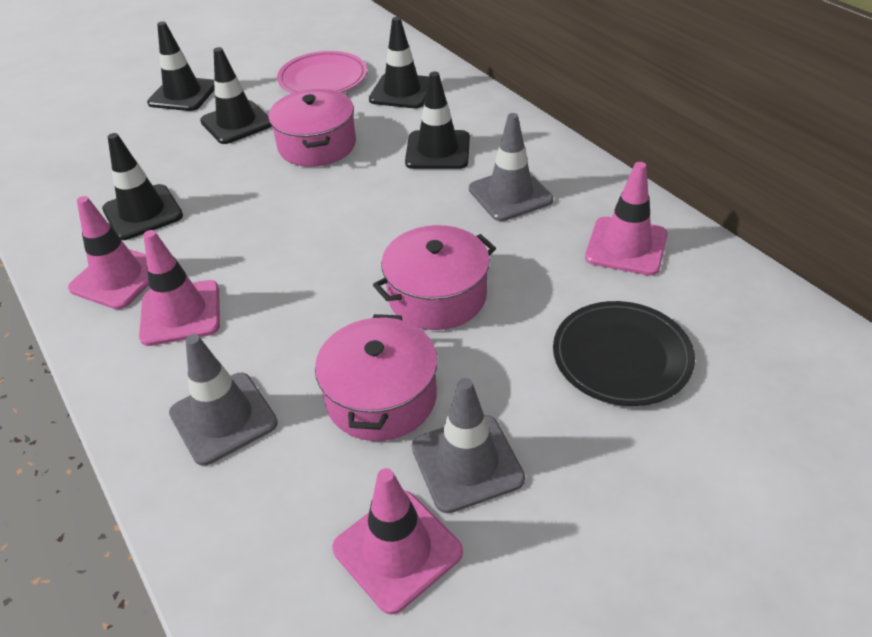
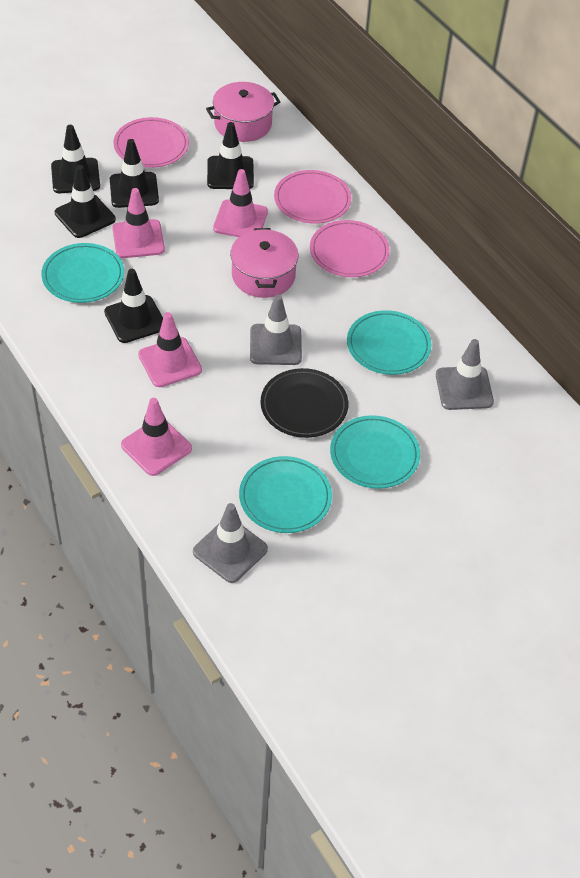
pink plate: [277,51,367,93] = 1 -> [113,117,189,168] [274,170,351,224] [310,220,390,277] = 3
pink pot: [268,89,356,167] [315,314,438,441] [373,225,496,330] = 3 -> [206,82,280,142] [230,228,299,298] = 2
turquoise plate: none = 0 -> [41,243,124,303] [239,456,332,533] [330,415,420,489] [347,310,431,375] = 4

